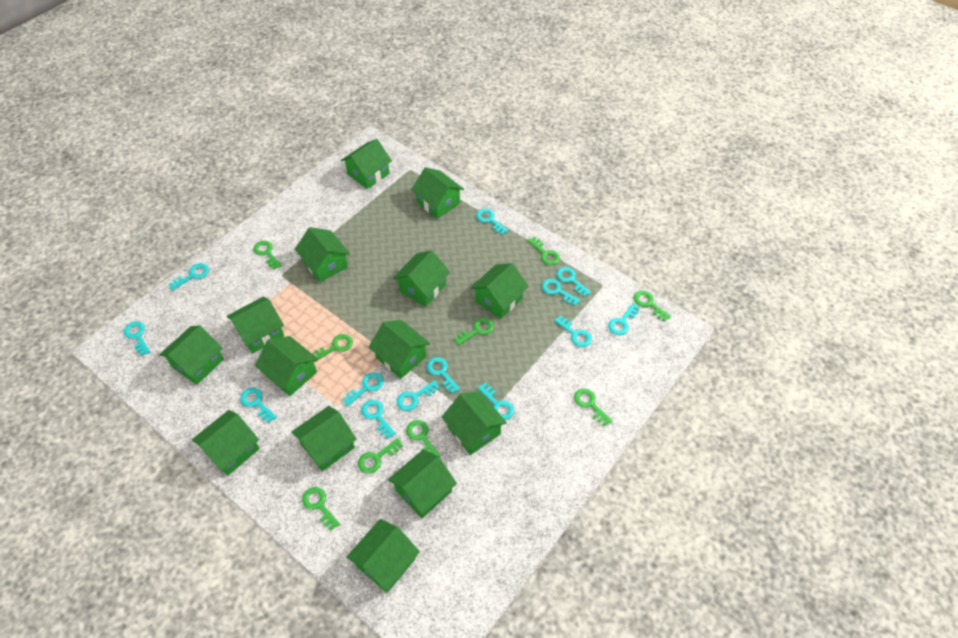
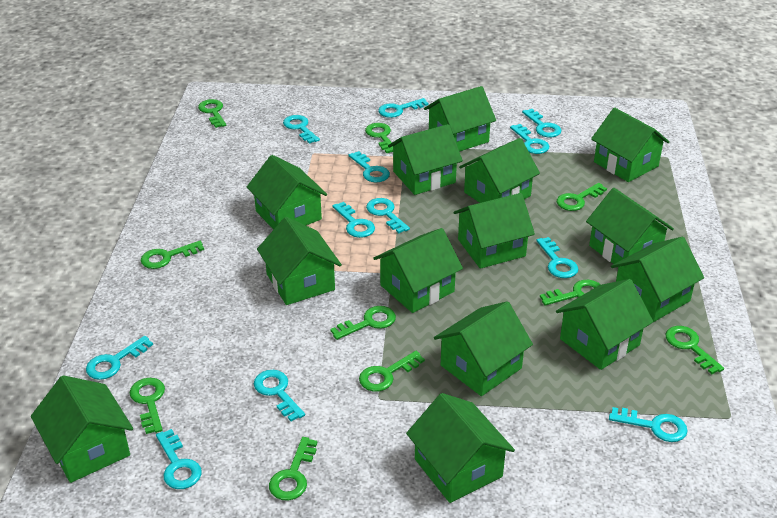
green key: [253,241,282,269] [302,487,340,531] [312,334,353,362] [358,438,403,474] [406,420,441,457] [454,318,494,345] [528,236,560,265] [574,388,613,426] [634,291,671,322] = 9 -> [130,378,165,434] [141,241,204,269] [198,99,226,128] [269,437,317,500] [330,306,396,340] [359,351,425,392] [365,123,393,153] [540,280,601,306] [557,183,607,211] [666,326,724,374] = 10
turquoise key: [124,321,150,356] [169,263,209,290] [240,388,277,423] [342,372,384,406] [361,400,396,439] [397,380,440,411] [427,357,460,394] [476,208,508,235] [478,383,514,420] [542,279,580,306] [554,316,592,347] [556,267,591,297] [608,303,640,335] = 13 -> [86,336,153,380] [156,429,202,489] [254,370,305,421] [283,115,320,144] [332,202,375,238] [349,151,390,182] [366,198,410,233] [378,98,429,118] [510,124,549,154] [522,109,561,137] [536,237,578,278] [609,407,688,442] = 12

